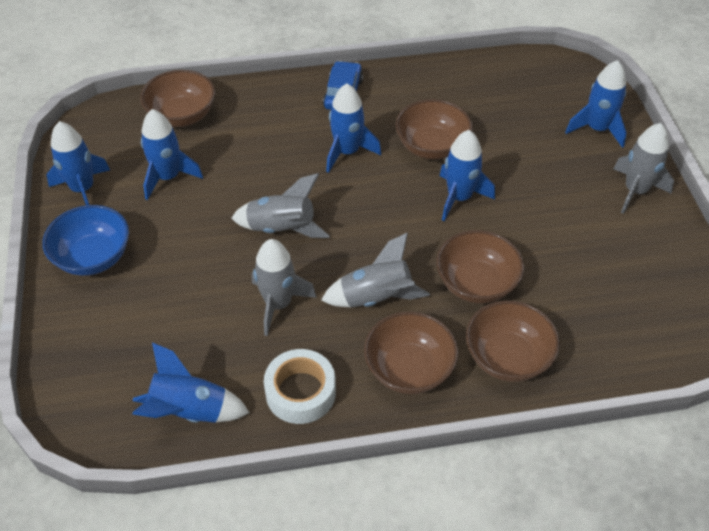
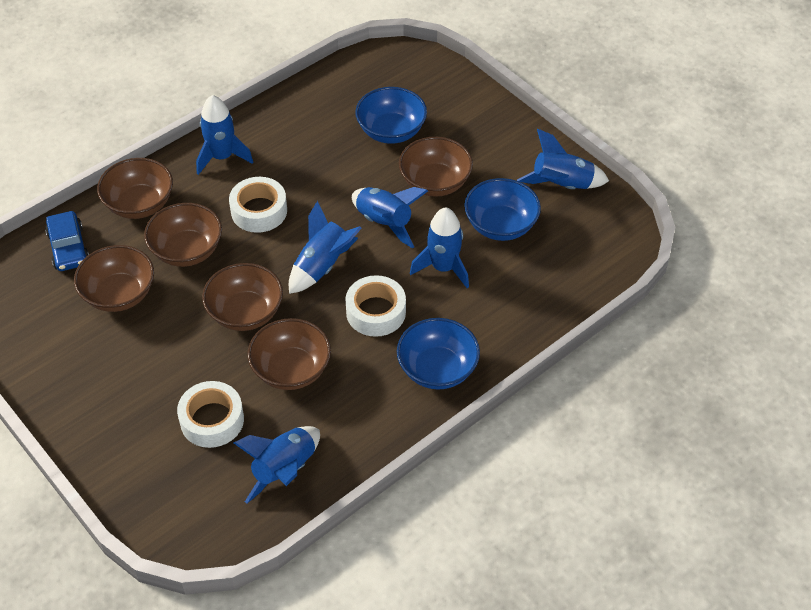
blue bowl: [42,205,129,276] = 1 -> [355,87,427,144] [397,318,480,390] [464,178,541,241] = 3
brown bowl: [140,70,215,127] [364,312,458,394] [396,99,472,159] [436,230,524,304] [466,301,560,382] = 5 -> [74,245,154,312] [97,158,173,219] [144,203,222,267] [202,263,283,331] [248,318,331,390] [399,137,473,197] = 6
grey rocket: [231,173,330,238] [252,239,317,336] [321,233,430,308] [613,123,674,214] = 4 -> none = 0
white tape: [264,349,336,424] = 1 -> [177,381,244,448] [229,177,287,233] [345,275,406,337] = 3

